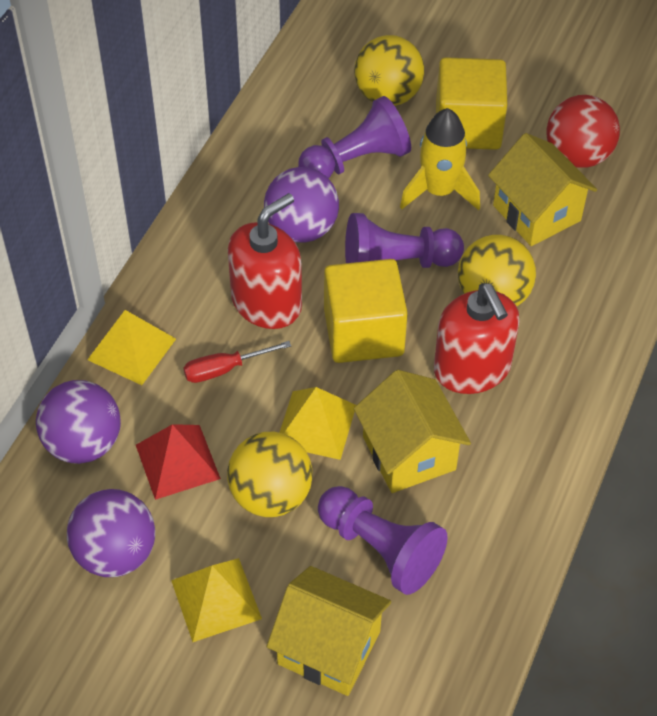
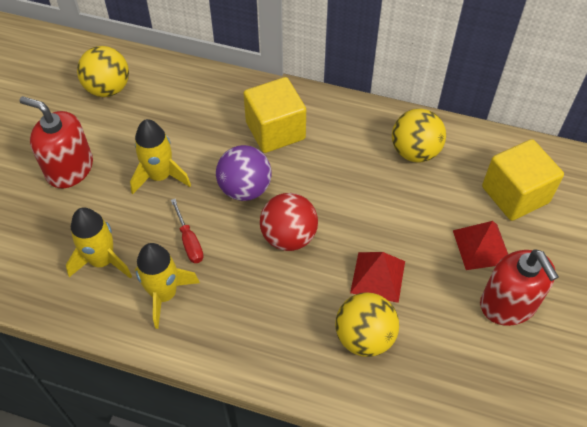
purple ball: [36,380,121,464] [67,489,155,577] [264,167,339,243] = 3 -> [216,145,272,201] = 1
purple pawn: [298,96,411,178] [318,486,448,595] [345,213,464,268] = 3 -> none = 0
red pyramid: [136,424,221,500] = 1 -> [350,252,405,303] [453,221,508,270] = 2
yellow house: [267,566,391,696] [354,370,471,493] [488,133,597,246] = 3 -> none = 0
yellow pyramid: [87,310,176,385] [171,558,262,642] [279,387,356,460] = 3 -> none = 0
yellow rocket: [400,108,480,210] = 1 -> [66,208,132,278] [130,119,191,194] [135,243,200,329] = 3

